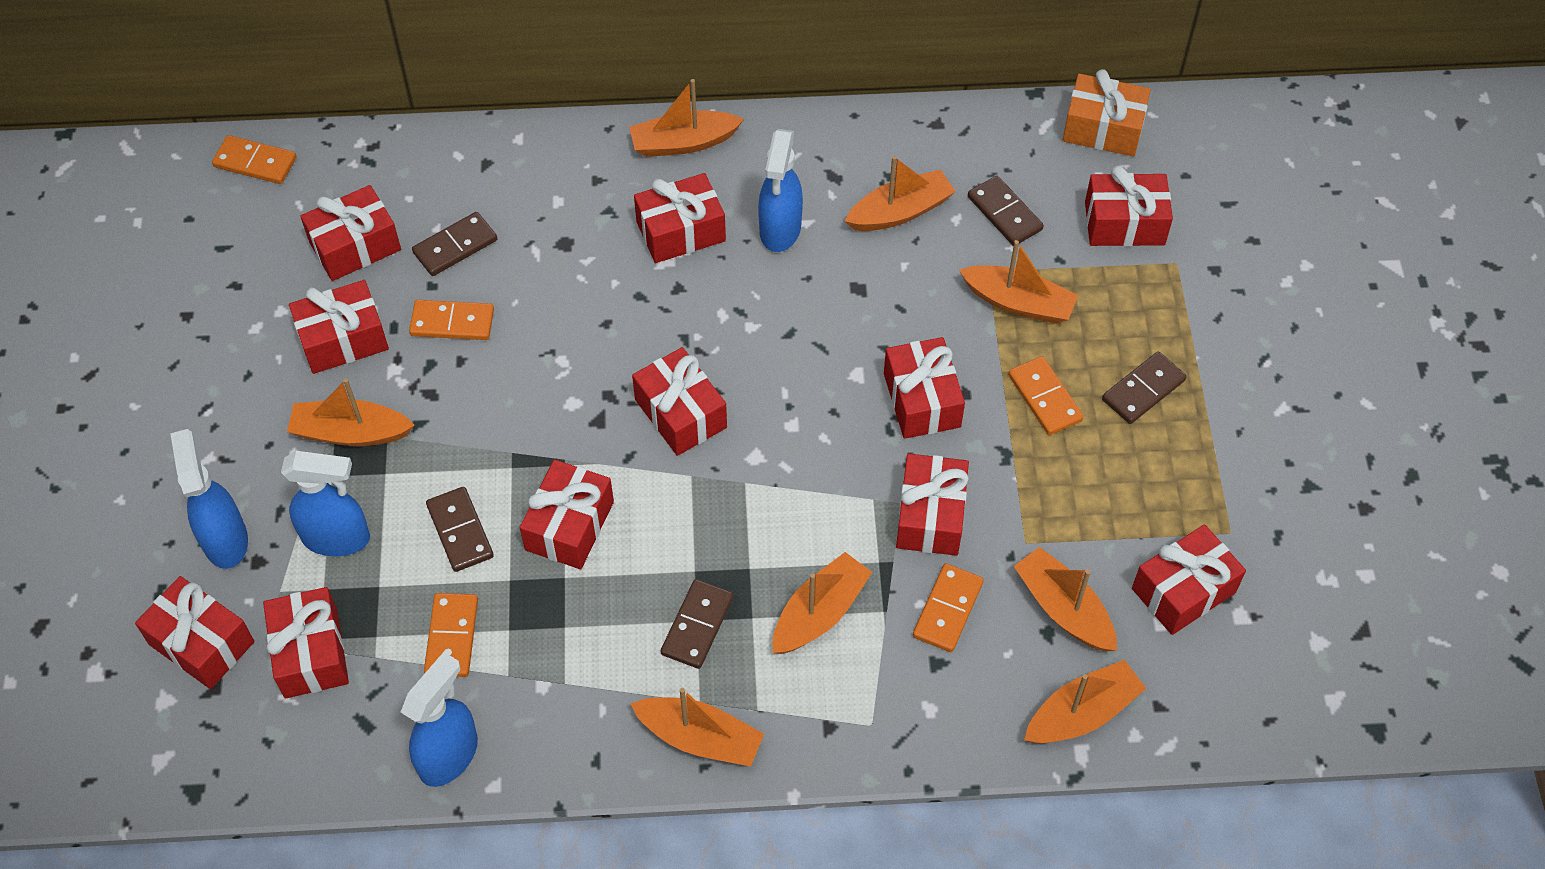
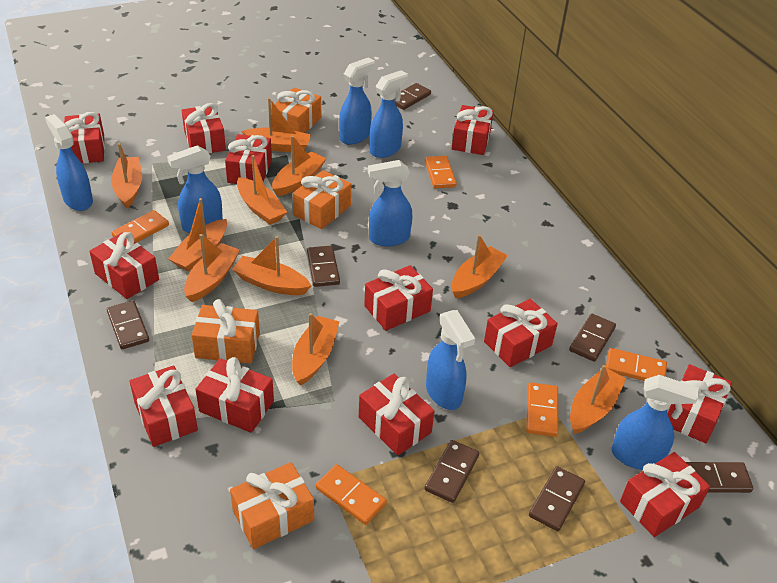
blue spray bottle: [170,429,248,569] [281,451,370,556] [401,652,478,787] [758,129,803,252] = 4 -> [45,114,93,211] [167,145,223,233] [339,57,375,145] [368,160,412,246] [370,70,408,158] [426,310,475,410] [612,375,699,470] = 7
brown domino: [412,212,497,276] [426,487,494,572] [661,579,733,669] [968,176,1044,246] [1102,352,1187,424] = 5 -> [107,301,149,349] [307,246,340,287] [394,83,431,110] [424,440,479,503] [529,466,585,531] [569,314,616,362] [686,462,753,493] = 7
orange boat: [287,378,415,446] [629,79,744,157] [631,688,764,767] [773,552,872,654] [845,156,956,231] [959,240,1078,324] [1014,547,1117,651] [1024,660,1147,744] = 8 -> [111,143,142,208] [168,198,227,272] [184,234,240,302] [232,236,311,295] [237,155,287,225] [241,98,311,152] [272,136,327,196] [292,313,339,386] [452,234,508,298] [570,365,626,434] = 10
orange gift: [1063,69,1151,156] = 1 -> [192,299,260,364] [230,462,314,549] [271,88,321,133] [293,170,351,229] = 4
red gift: [135,576,254,689] [263,587,349,699] [289,280,389,374] [300,185,401,281] [520,460,614,569] [632,347,727,456] [634,173,726,263] [884,337,965,439] [896,453,969,556] [1085,166,1173,246] [1132,524,1246,635] = 11 -> [64,112,105,163] [89,232,159,299] [130,365,198,447] [182,103,226,154] [196,357,274,433] [225,134,272,184] [359,374,434,455] [364,265,433,331] [452,105,494,155] [484,299,558,367] [620,452,710,537] [667,364,732,443] = 12

